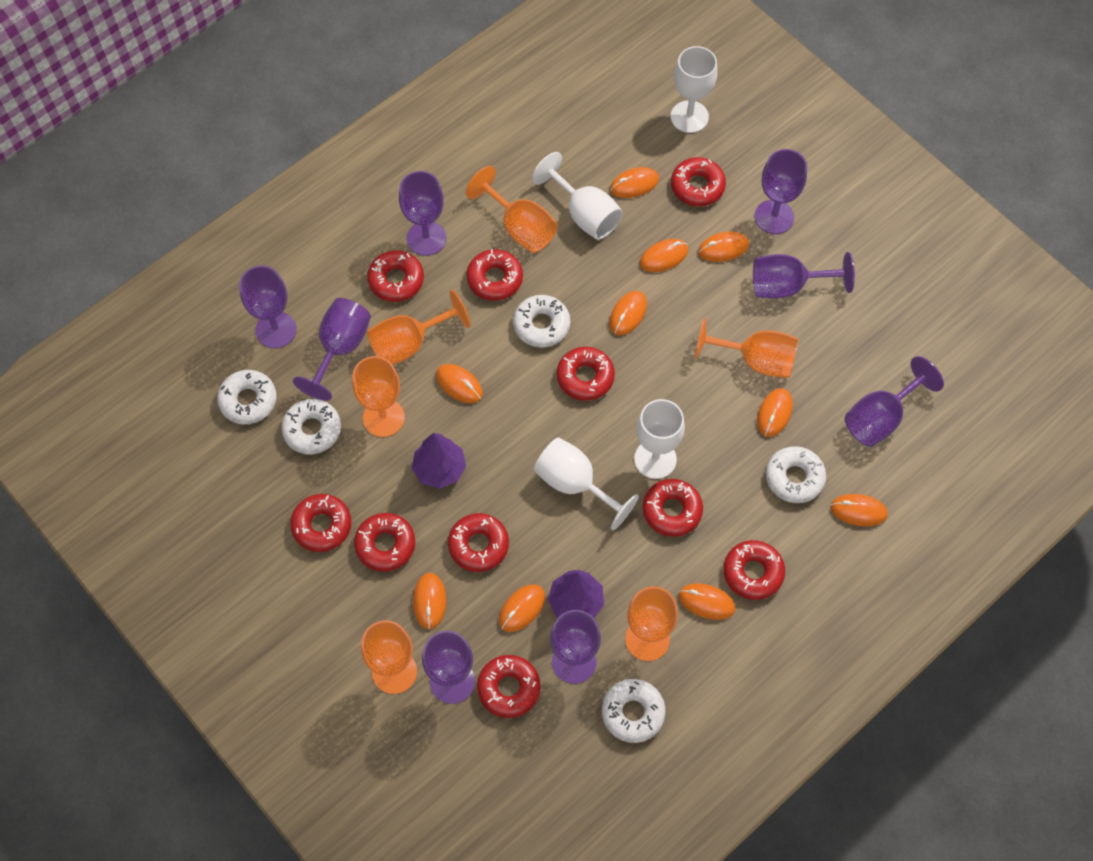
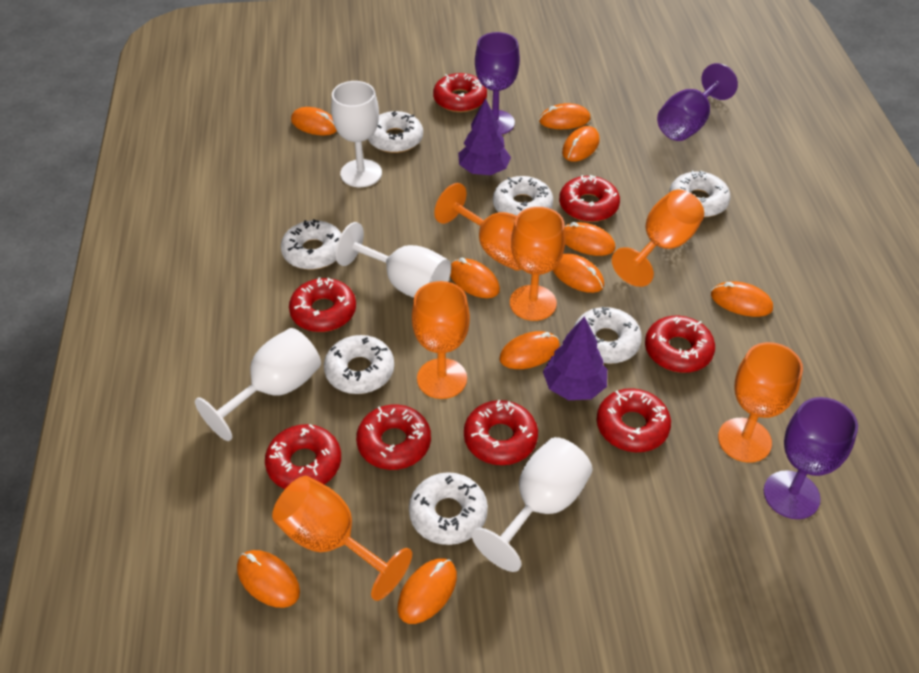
purple goblet: [239,265,297,348] [293,298,371,401] [399,171,446,256] [422,630,475,704] [550,610,601,684] [753,252,855,299] [754,149,807,234] [845,356,944,447] = 8 -> [475,32,520,135] [657,63,738,141] [764,397,858,519] = 3
red donut: [290,494,352,552] [354,513,415,572] [367,250,424,302] [448,513,509,572] [466,249,523,301] [477,655,541,718] [557,347,615,401] [642,479,703,537] [671,157,726,206] [723,540,785,600] = 10 -> [265,424,341,489] [289,277,356,332] [356,404,431,470] [433,73,487,112] [464,400,538,465] [559,175,620,222] [597,388,671,452] [645,316,715,373] = 8
white donut: [217,370,276,425] [281,399,341,454] [513,295,570,348] [602,679,666,743] [766,446,826,503] = 5 -> [281,219,341,270] [324,335,394,394] [368,111,423,153] [409,472,488,545] [493,176,553,216] [573,307,642,364] [669,171,730,217] = 7

